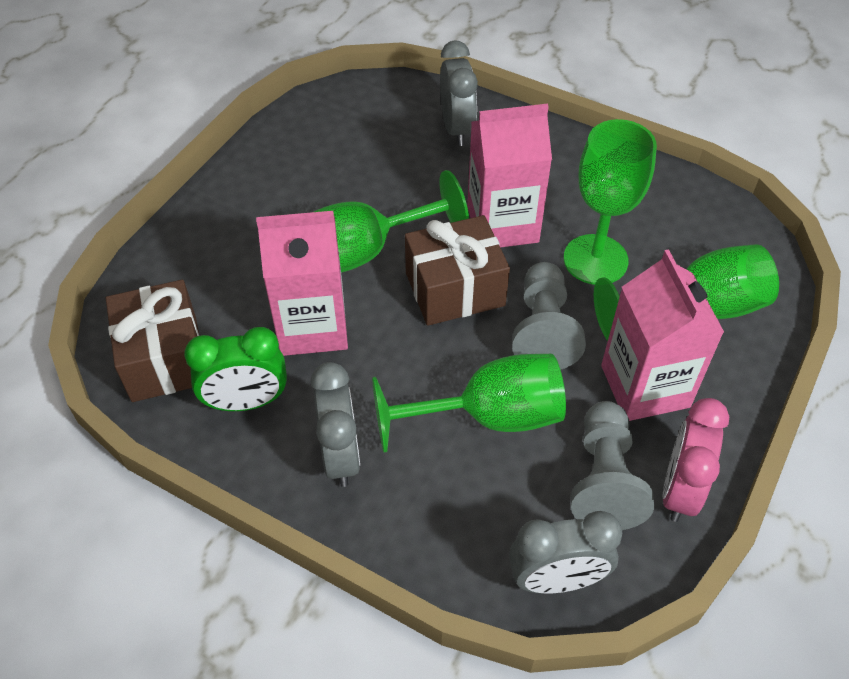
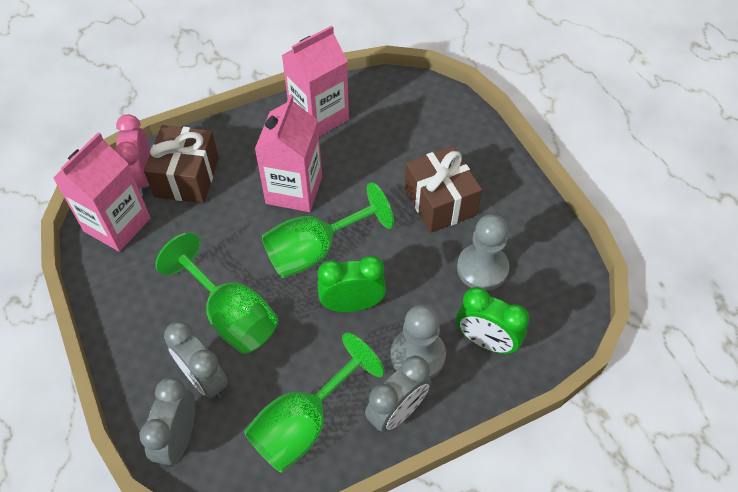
green clock: [184,327,287,411] = 1 -> [317,256,386,312] [456,287,529,354] = 2
green goblet: [314,170,469,273] [372,354,566,452] [564,119,657,285] [594,244,779,341] = 4 -> [155,232,278,354] [244,333,385,473] [262,182,394,278] = 3

